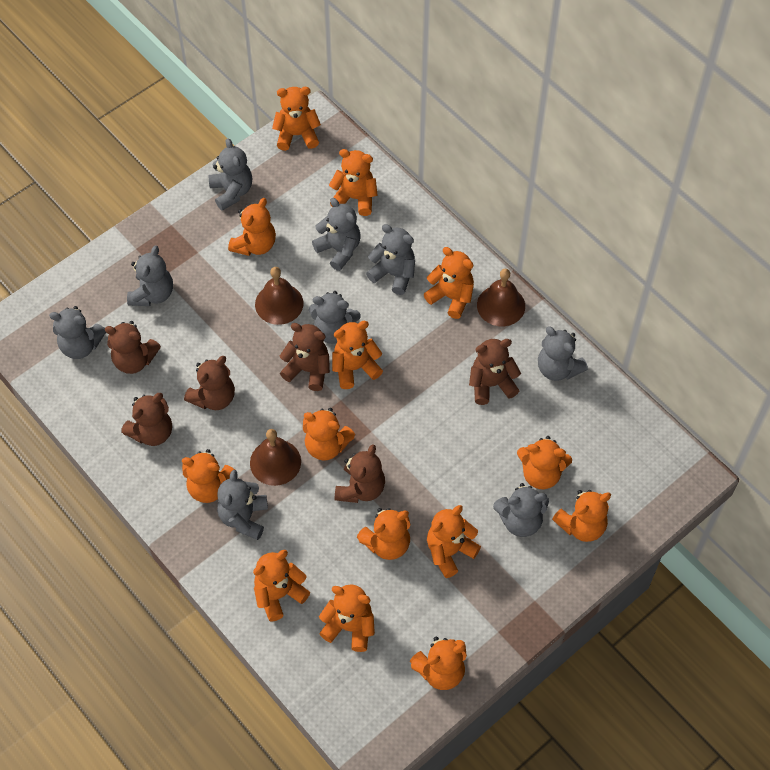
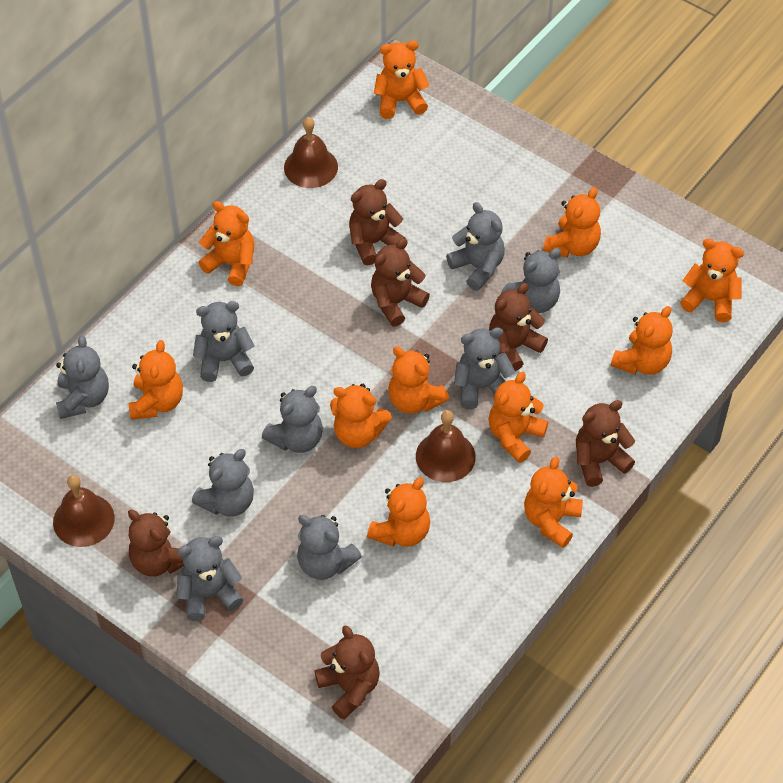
orange teddy bear: [182,449,235,503] [228,198,276,256] [253,550,310,622] [272,87,321,151] [303,408,355,461] [319,584,375,652] [329,149,378,216] [332,321,383,389] [357,508,411,560] [410,637,467,690] [424,247,474,319] [427,505,481,578] [517,436,572,489] [552,490,611,542] = 14 -> [129,340,183,420] [198,201,254,286] [330,384,392,448] [367,477,430,547] [374,40,430,119] [388,346,449,414] [488,372,548,463] [524,457,583,548] [543,187,601,258] [611,306,673,375] [680,238,744,322] = 11

